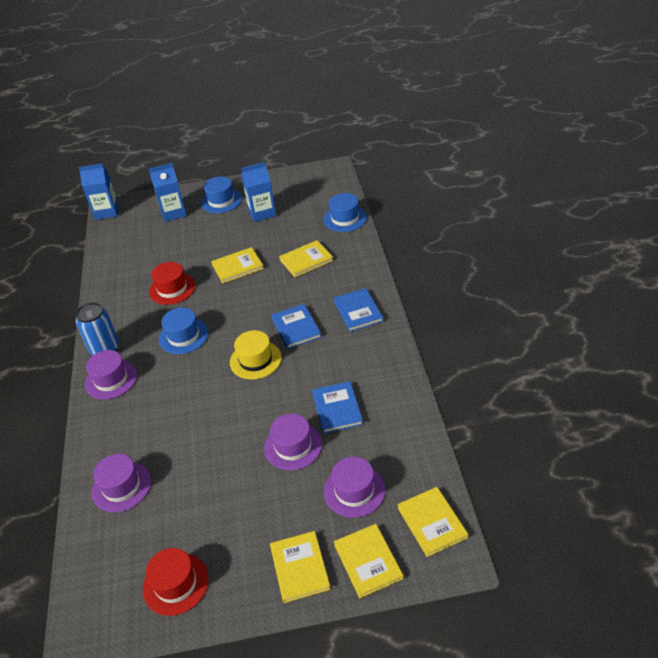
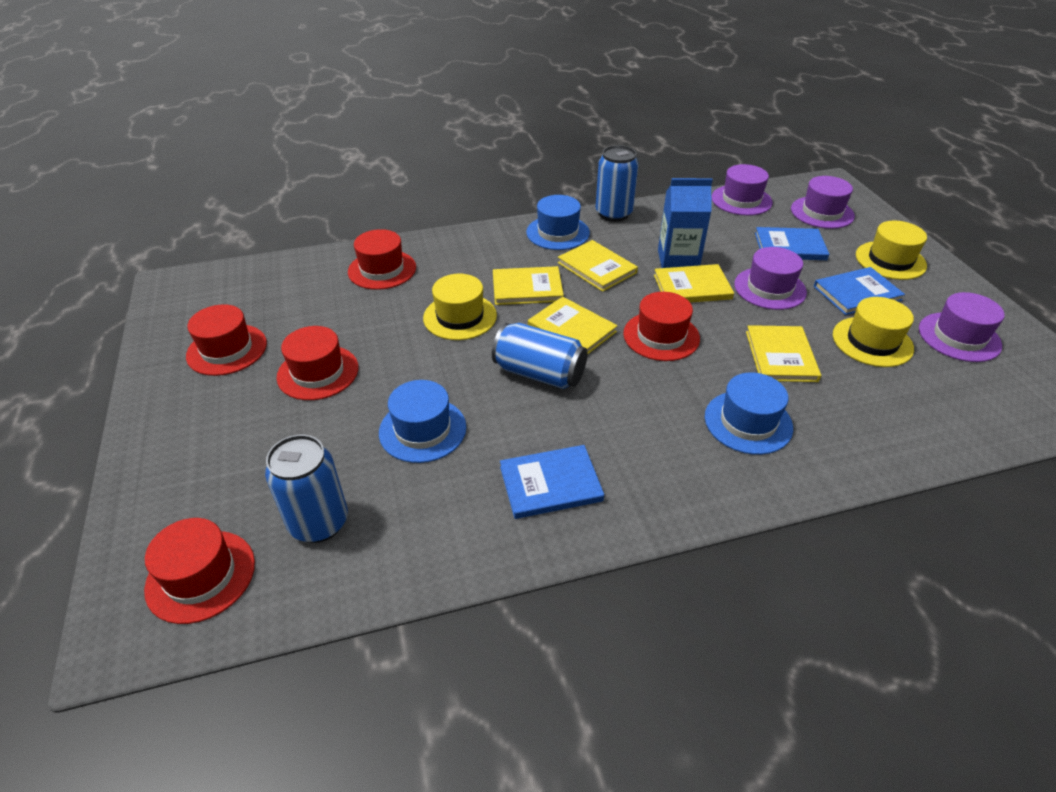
blue can: [75,302,119,355] = 1 -> [265,435,348,543] [492,323,587,389] [596,145,638,222] = 3
blue carton: [79,164,119,220] [149,163,187,222] [241,162,276,222] = 3 -> [658,178,713,268] = 1
red hat: [143,548,209,616] [149,262,195,305] = 2 -> [144,518,255,624] [186,304,267,376] [277,326,359,400] [348,229,416,290] [623,292,700,361] = 5
yellow hat: [230,330,282,380] = 1 -> [423,274,497,340] [833,297,914,367] [856,221,927,280] = 3

